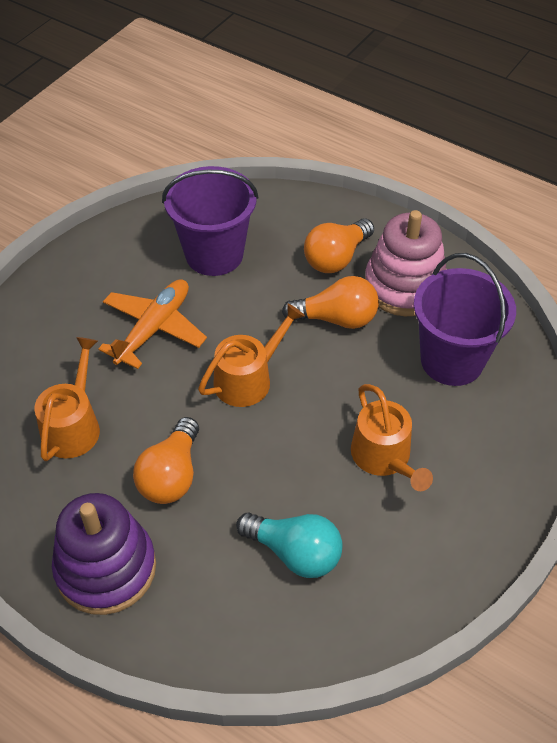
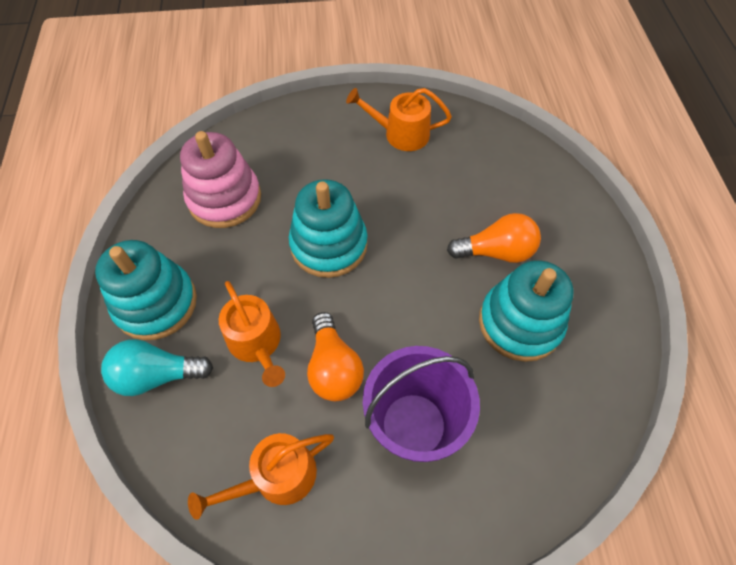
orange light bulb: [133,417,199,504] [282,276,379,329] [304,218,374,273] = 3 -> [307,312,364,401] [447,213,541,263] = 2
orange plane: [98,279,207,369] = 1 -> none = 0
purple bucket: [162,166,258,276] [414,253,516,386] = 2 -> [363,346,480,462] = 1
purple stacking toy: [52,493,156,615] = 1 -> none = 0
turquoise stacking toy: none = 0 -> [95,240,197,340] [289,179,367,278] [479,260,574,362] = 3

